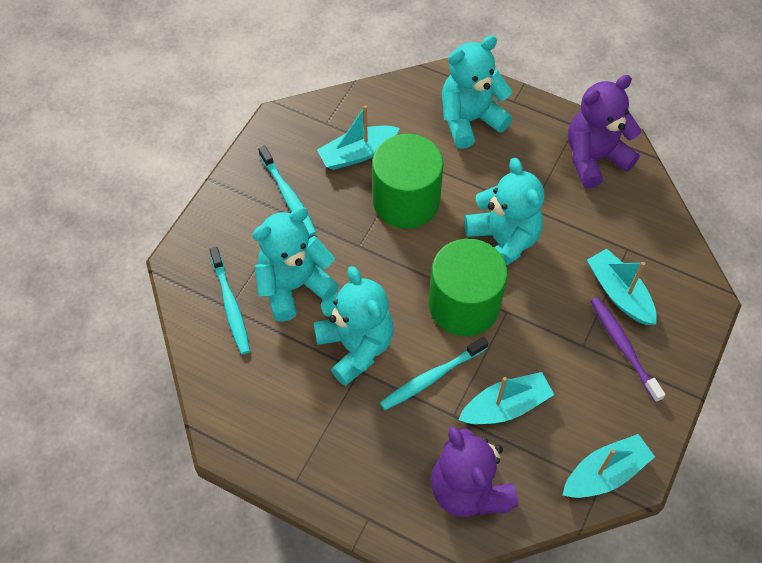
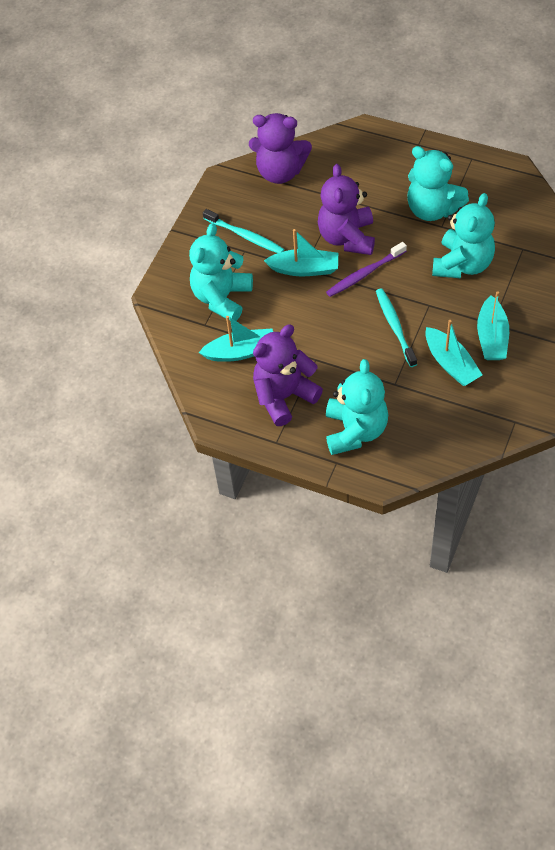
green cylinder: [372,134,443,229] [429,239,508,336] = 2 -> none = 0
purple teddy bear: [431,426,518,517] [568,75,642,189] = 2 -> [249,113,312,184] [253,325,323,426] [318,164,375,255] = 3
turquoise toothbrush: [209,247,250,354] [258,146,316,236] [380,337,488,410] = 3 -> [203,209,284,253] [376,288,417,367] = 2

